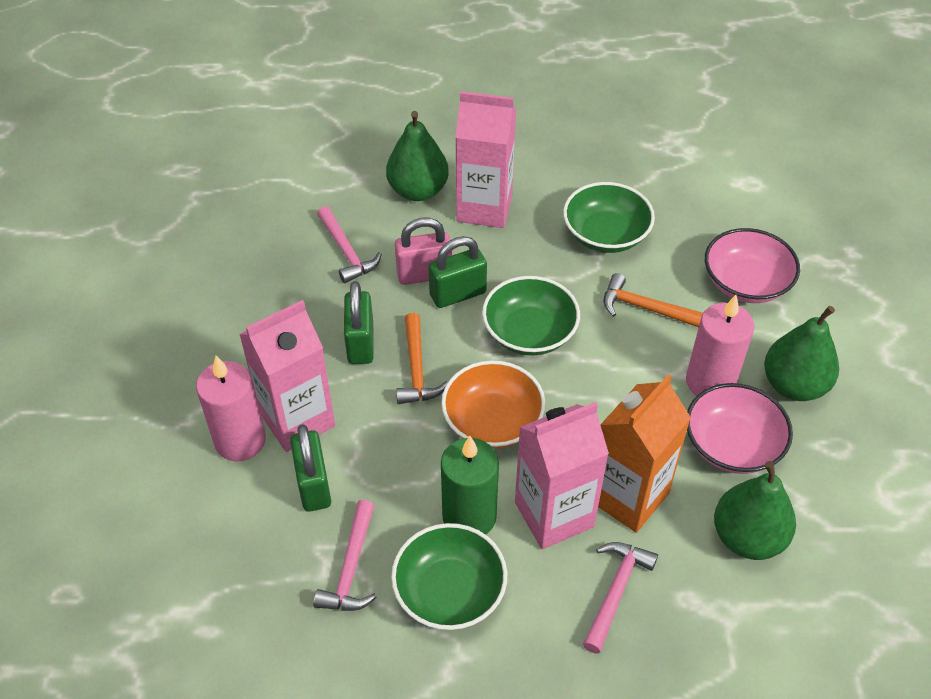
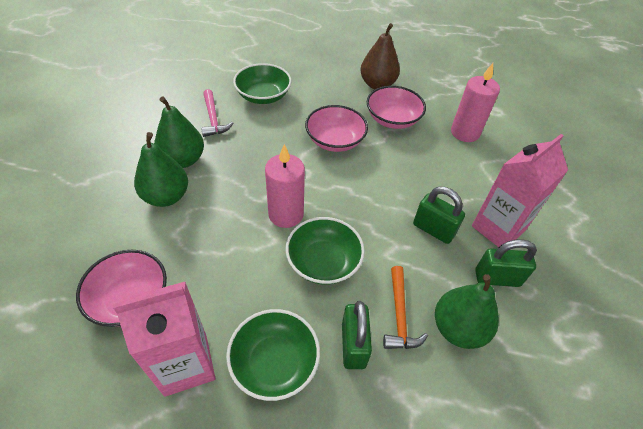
brown pear: none = 0 -> [360,23,400,89] = 1
green candle: [441,436,499,535] = 1 -> none = 0
orange bowl: [441,360,546,449] = 1 -> none = 0
orange carton: [598,374,691,533] = 1 -> none = 0
orange hammer: [396,313,448,404] [603,273,703,327] = 2 -> [383,266,428,349] = 1
pink bowl: [687,383,793,474] [705,228,800,303] = 2 -> [76,250,167,327] [305,105,368,152] [367,86,426,129] = 3
pink carton: [239,300,335,452] [455,91,516,228] [515,402,609,549] = 3 -> [113,282,216,397] [472,134,568,247] = 2
pink hammer: [313,500,377,611] [317,206,382,283] [583,542,658,654] = 3 -> [201,89,234,137] = 1
pink padlock: [395,218,452,285] = 1 -> none = 0

